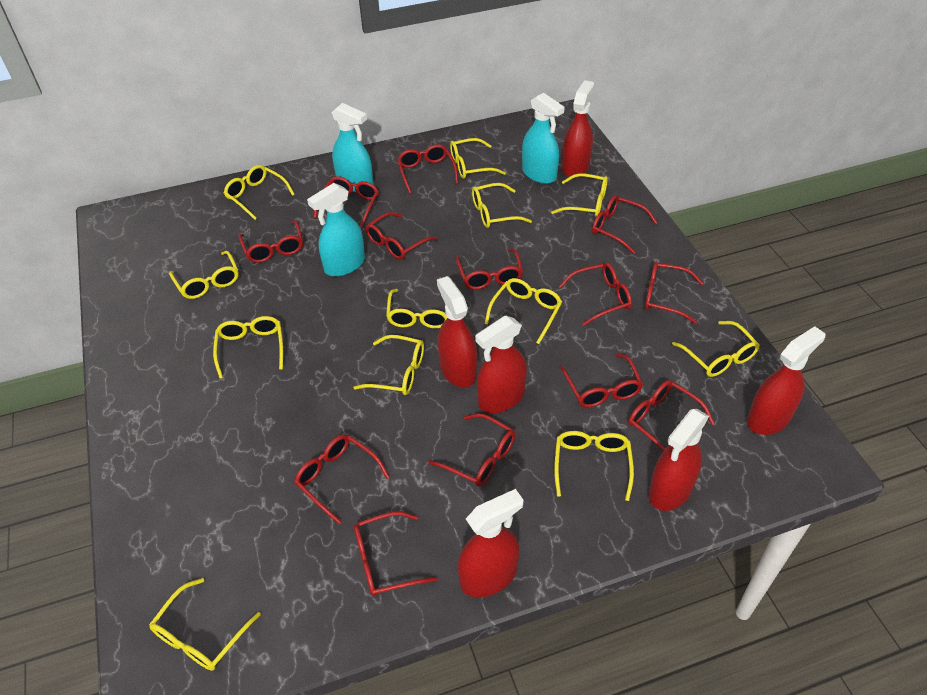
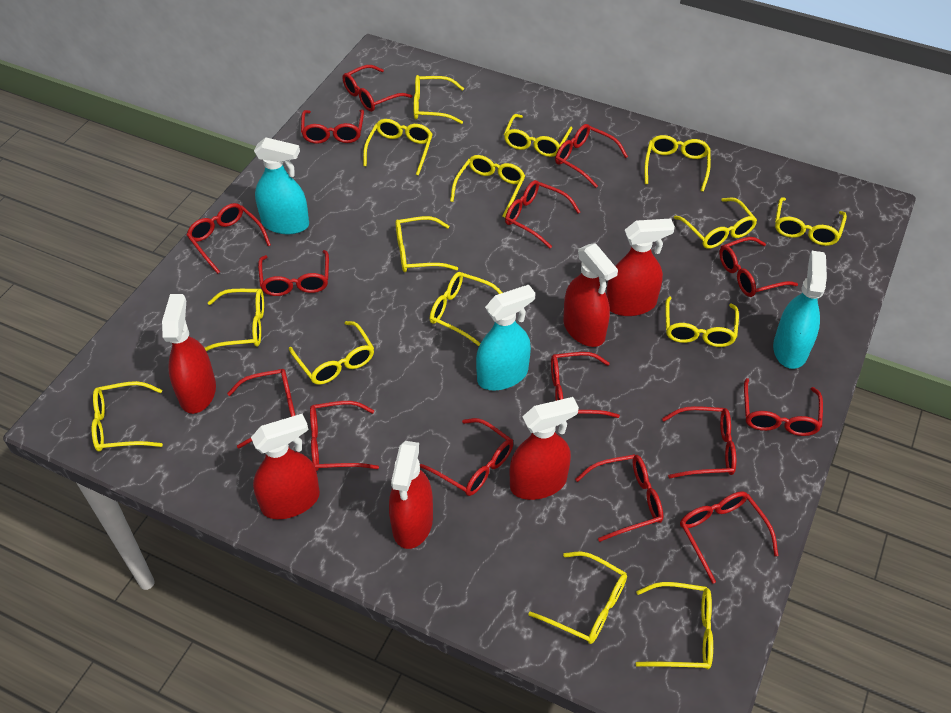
red glasses: [239,221,303,263] [294,434,390,524] [314,176,379,228] [354,512,438,596] [366,212,438,260] [397,144,458,194] [428,413,515,487] [456,249,523,290] [559,262,632,326] [560,354,643,408] [592,195,657,254] [628,380,715,451] [645,262,703,324] = 13 -> [187,203,271,274] [227,369,295,449] [258,250,329,296] [301,109,364,144] [310,401,379,471] [343,65,412,112] [420,418,513,496] [505,180,580,248] [551,352,620,418] [555,124,628,188] [575,454,663,542] [662,406,736,479] [680,491,778,584] [719,237,798,297] [744,378,823,436] = 15
yellow glasses: [149,578,261,671] [169,251,239,299] [213,316,283,379] [224,165,295,220] [353,335,424,395] [386,289,447,328] [450,138,506,179] [472,183,532,228] [485,278,562,344] [551,173,608,217] [554,431,634,501] [672,321,760,377] = 12 -> [92,381,163,452] [205,289,264,351] [289,321,374,385] [363,119,433,176] [395,216,458,272] [414,75,464,124] [430,272,502,346] [450,155,525,217] [504,114,573,157] [528,552,627,644] [636,582,713,670] [644,135,711,192] [665,296,739,347] [674,198,757,249] [775,197,847,246] = 15

